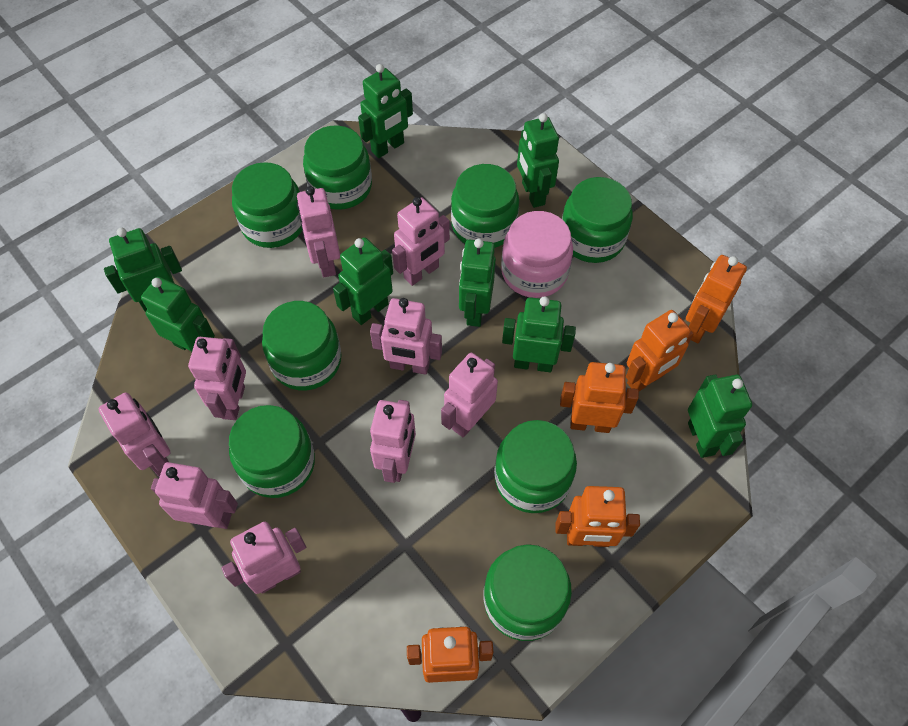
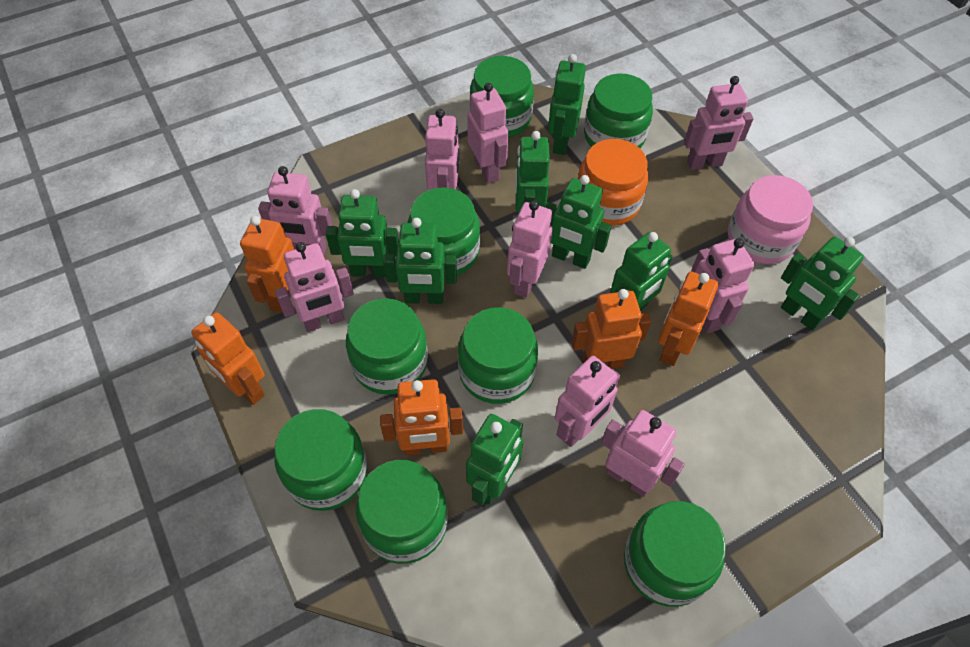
orange jar: none = 0 -> [577,139,648,226] = 1

